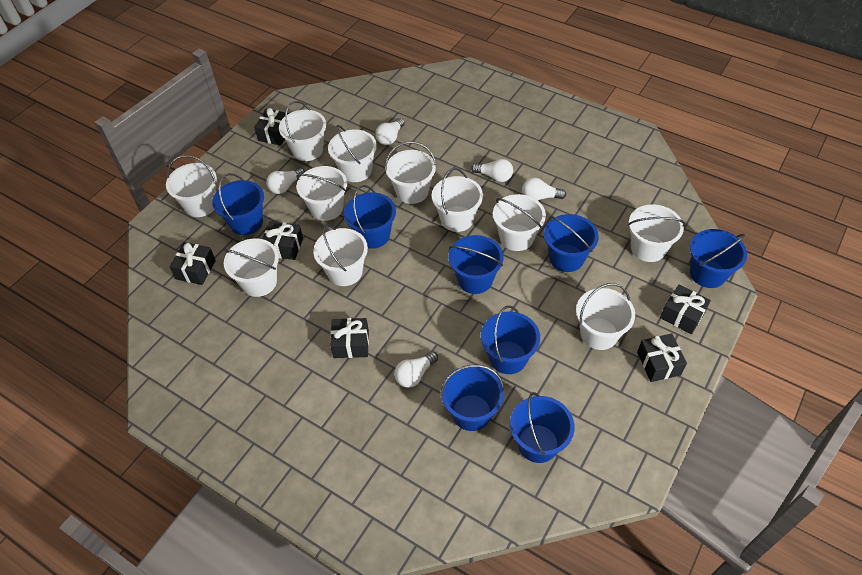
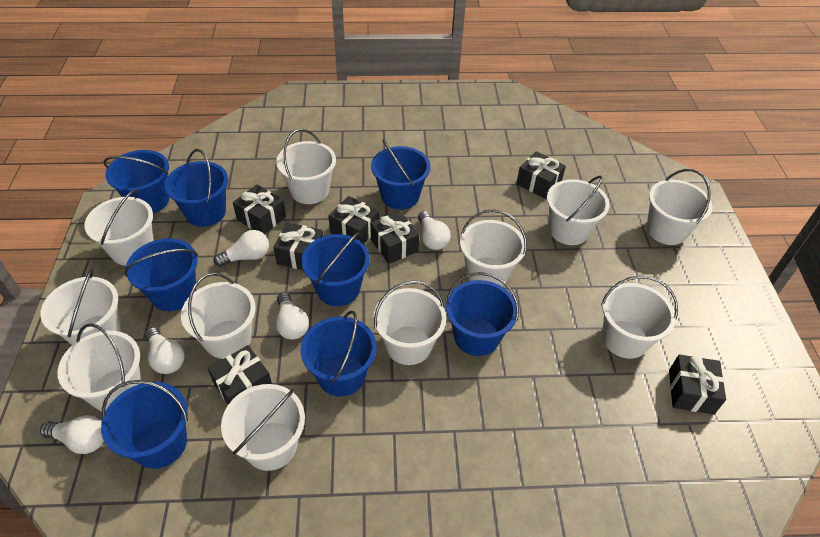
black gift: [169,242,216,285] [254,108,289,146] [262,221,303,260] [330,318,369,358] [637,334,687,382] [660,285,711,334] = 6 -> [208,345,272,404] [233,184,286,234] [273,222,323,270] [328,196,379,244] [370,211,419,264] [516,151,566,199] [669,355,726,415] = 7

